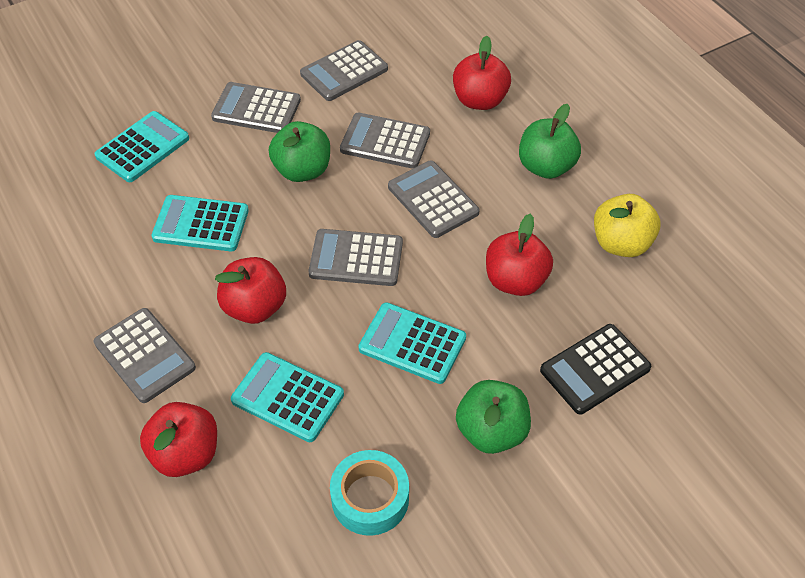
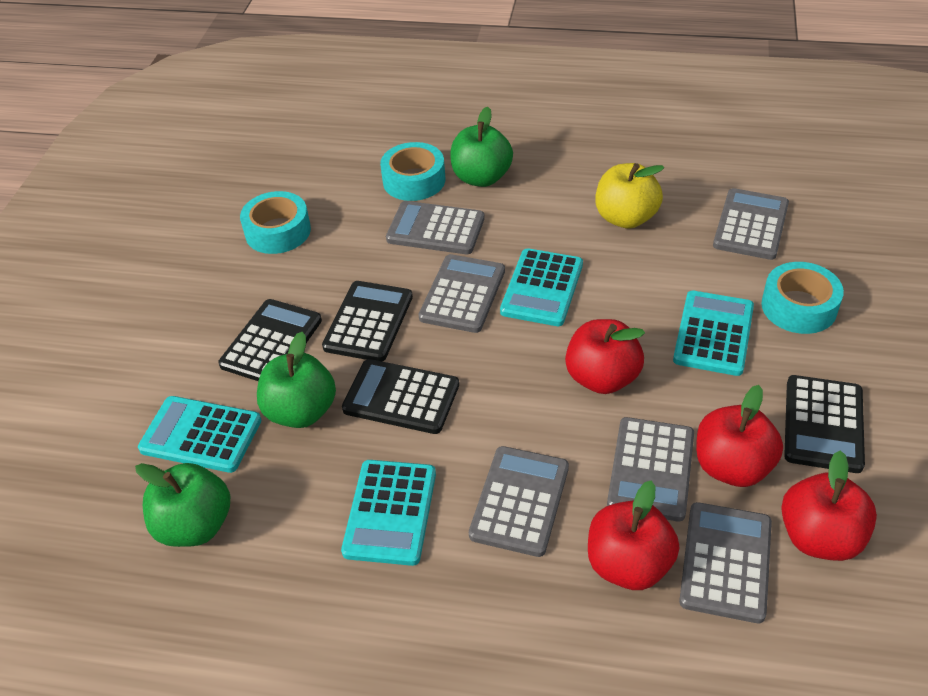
black calculator: [540,324,651,414] = 1 -> [218,299,322,381] [322,281,413,361] [342,359,459,434] [784,375,865,473] = 4
turquoise tape: [330,450,409,536] = 1 -> [240,191,311,254] [380,142,445,201] [761,262,844,334] = 3

